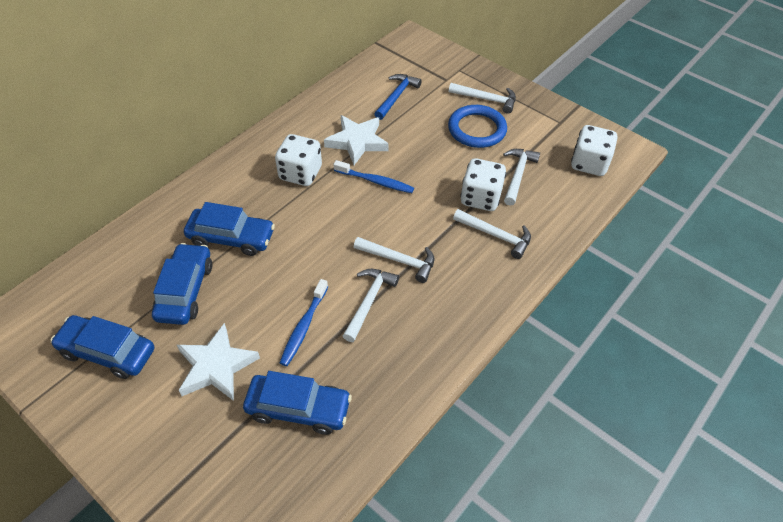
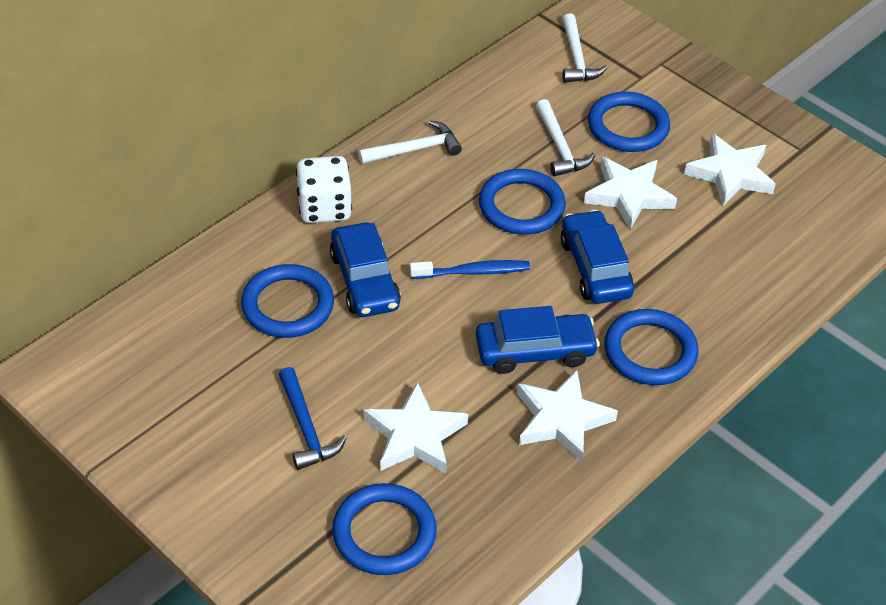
blue car: [50,315,154,379] [152,243,212,325] [184,202,275,256] [243,371,352,435] = 4 -> [330,222,401,317] [476,306,600,374] [561,210,634,304] = 3
blue ring: [448,105,507,148] = 1 -> [241,264,334,338] [332,483,437,575] [479,169,566,235] [588,92,670,152] [604,309,698,385] = 5
blue toothbrush: [280,279,328,366] [333,160,414,193] = 2 -> [410,260,530,279] = 1
white dice: [275,134,322,186] [460,158,506,211] [571,125,617,176] = 3 -> [296,156,352,223] = 1
white hammer: [343,269,399,342] [354,237,434,283] [449,83,516,114] [453,209,531,259] [503,149,540,206] = 5 -> [358,121,462,164] [536,99,595,176] [562,14,607,83] = 3
white star: [177,323,260,401] [324,115,389,165] = 2 -> [364,382,468,473] [517,370,618,463] [584,157,677,230] [684,133,776,206] = 4

